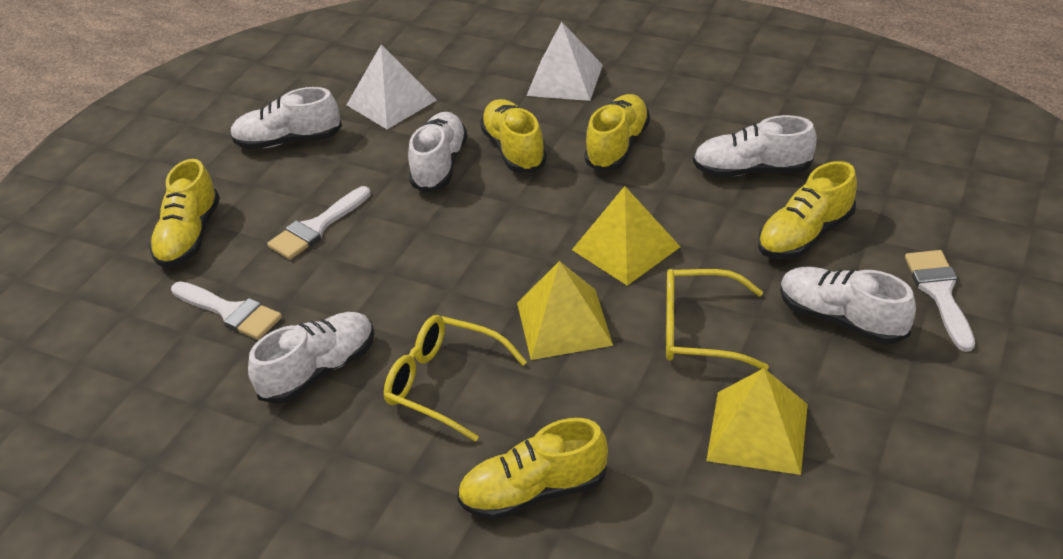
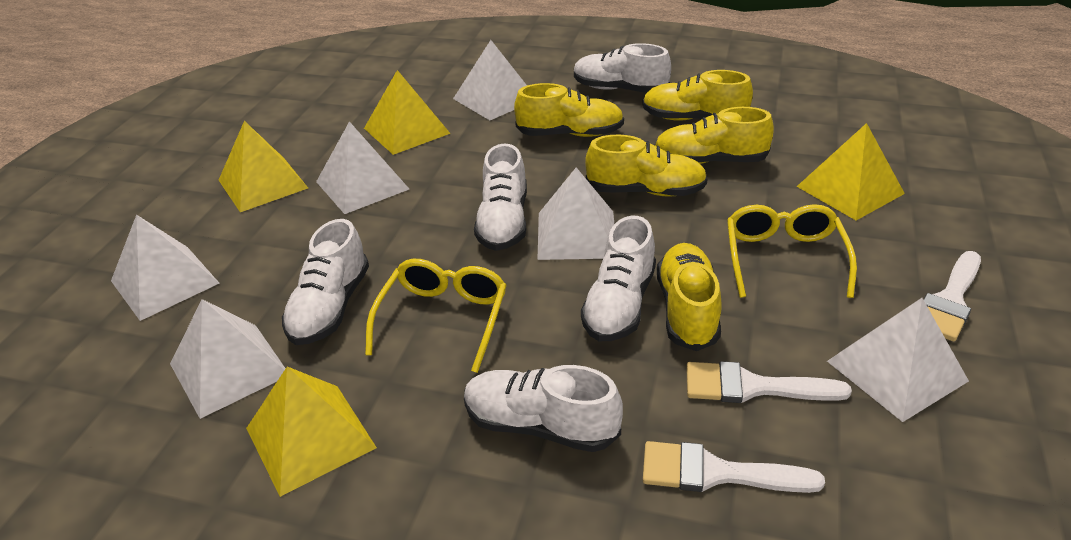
white pyramid: [347,45,437,129] [526,22,603,101] = 2 -> [111,215,220,321] [170,299,286,419] [316,121,409,214] [453,40,527,120] [537,167,614,260] [827,298,969,422] = 6
yellow pyramid: [517,261,613,360] [572,186,680,286] [706,368,808,475] = 3 -> [219,121,308,212] [246,367,377,497] [364,70,451,155] [796,123,905,220] = 4

